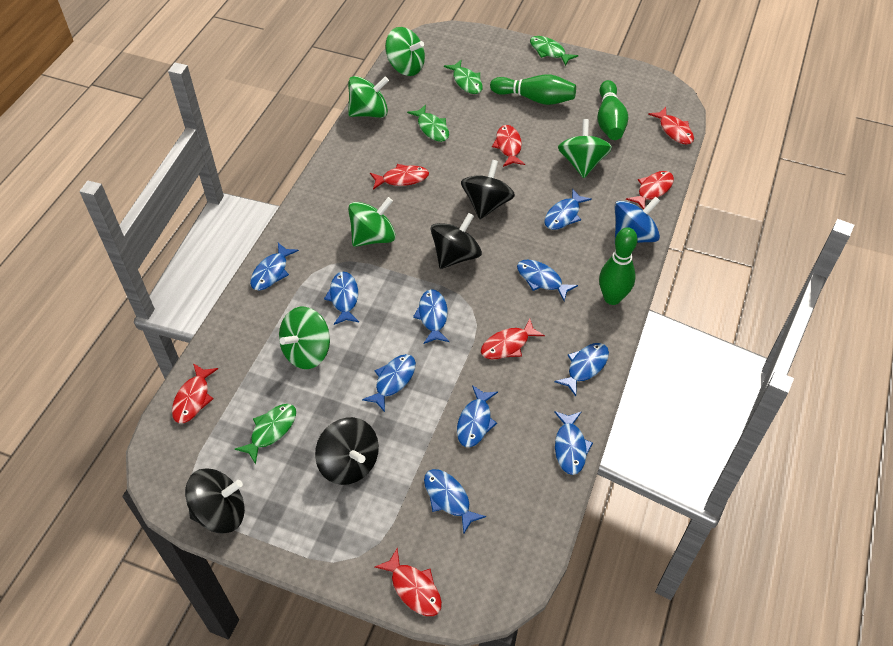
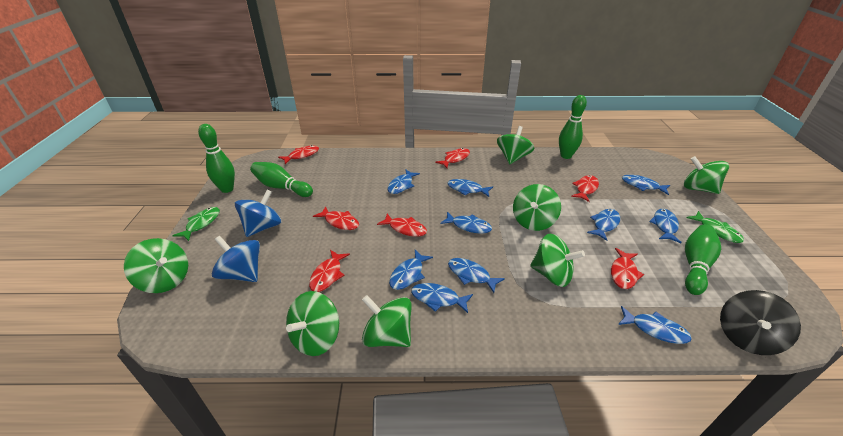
black spinning top: [185,469,245,533] [315,417,379,485] [430,213,482,269] [461,160,515,219] = 4 -> [720,290,801,355] = 1
blue spinning top: [615,196,660,243] = 1 -> [212,236,260,282] [235,189,282,237] = 2
green bowling pin: [490,74,576,105] [598,80,628,140] [599,227,638,305] = 3 -> [198,124,235,193] [250,162,313,197] [559,95,587,159] [685,224,721,295] = 4
green fish: [235,404,296,464] [407,104,449,142] [444,60,483,94] [530,36,578,66] = 4 -> [172,207,220,241] [687,211,744,243] = 2
green spinning top: [279,307,330,369] [348,76,389,118] [348,197,396,247] [385,27,425,76] [558,119,612,178] = 5 -> [124,238,188,293] [286,291,339,356] [362,295,411,347] [497,126,534,164] [513,184,561,231] [530,234,585,287] [684,156,729,194] = 7

